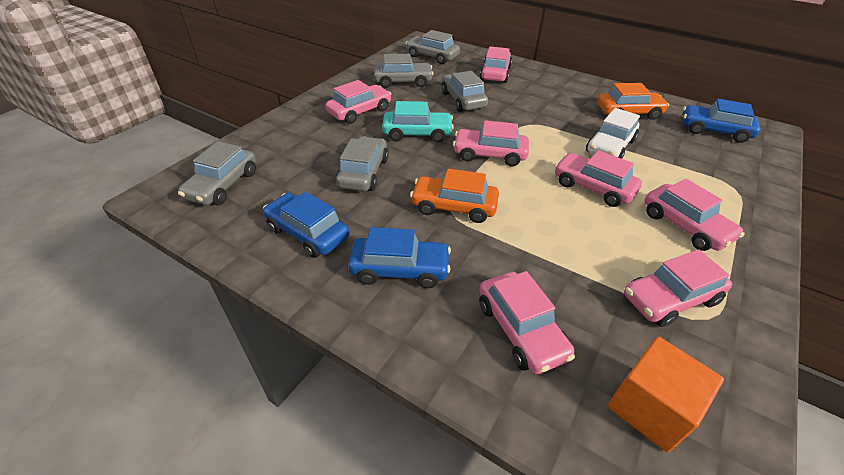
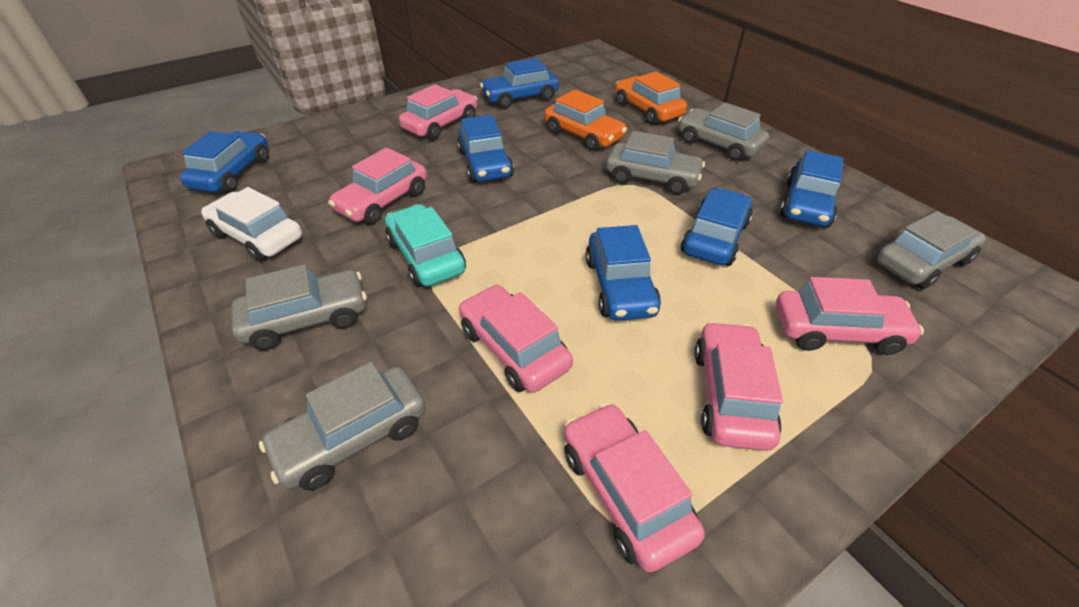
blue car: [263,192,349,258] [348,227,451,288] [683,99,760,143] = 3 -> [180,131,269,193] [457,115,514,182] [480,58,559,108] [585,225,661,321] [681,188,753,266] [780,150,843,227] = 6
orange cube: [608,337,724,452] = 1 -> none = 0
pink car: [325,80,392,124] [453,120,529,166] [479,271,575,374] [480,46,512,83] [555,150,642,207] [624,250,732,327] [644,179,745,251] = 7 -> [328,148,427,224] [399,84,477,140] [459,284,573,392] [564,403,705,572] [694,321,783,451] [776,277,924,355] = 6

